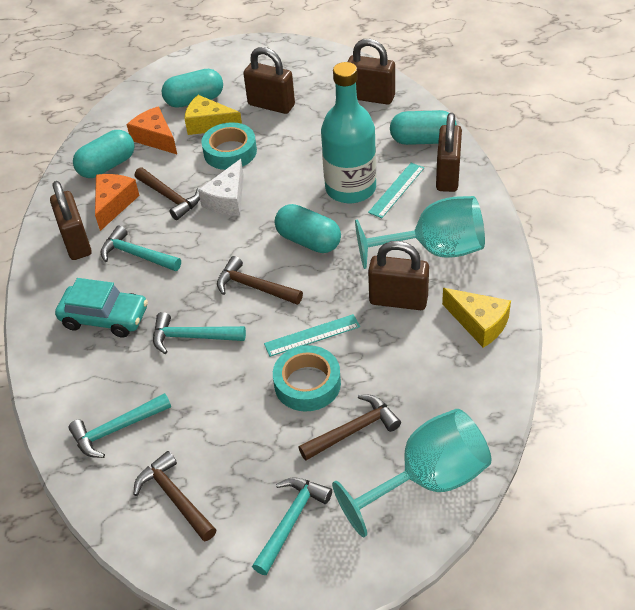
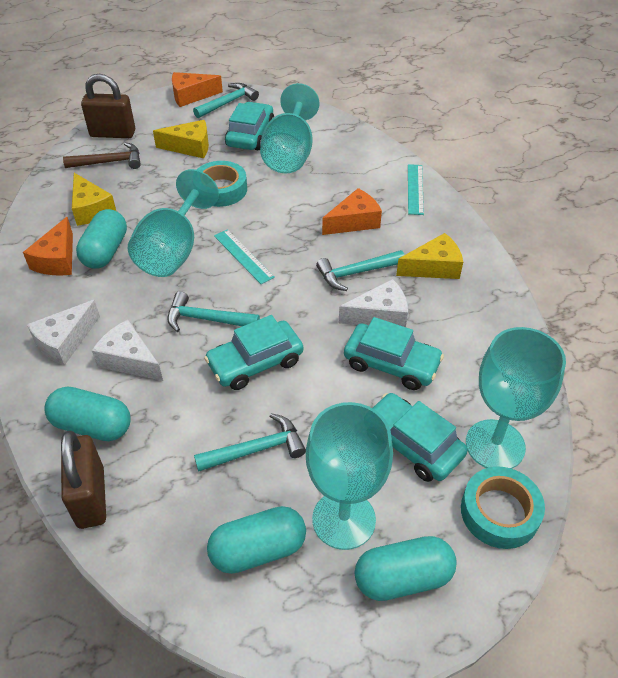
brown hammer: [133,451,216,542] [135,168,200,220] [217,256,303,305] [298,394,401,460] = 4 -> [63,142,141,169] = 1
brown padlock: [50,181,92,260] [243,47,295,114] [347,39,395,105] [368,241,429,310] [436,113,462,192] = 5 -> [61,431,106,529] [81,74,135,138] = 2
orange cheese: [95,174,140,231] [127,106,177,154] = 2 -> [23,217,73,275] [172,72,223,107] [322,188,382,235] = 3
turquoise bottle: [321,62,376,203] = 1 -> none = 0
turquoise car: [55,278,148,338] = 1 -> [204,315,303,390] [225,102,274,150] [344,317,444,390] [373,393,468,482] = 4
turquoise goblet: [332,409,491,538] [355,196,485,269] = 2 -> [128,169,219,277] [260,83,319,173] [306,402,393,550] [466,327,566,469] = 4
white cheese: [198,159,244,215] = 1 -> [27,300,100,366] [92,320,163,381] [339,279,408,327] = 3
yellow cheese: [184,95,242,135] [442,288,511,348] = 2 -> [72,173,116,226] [153,120,209,158] [396,233,463,279] = 3

